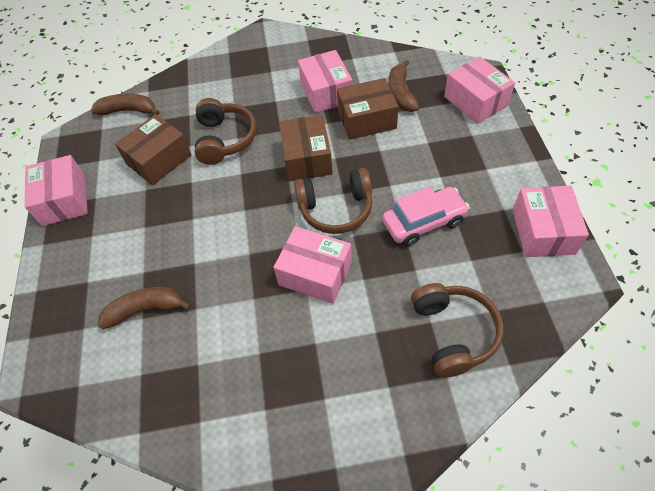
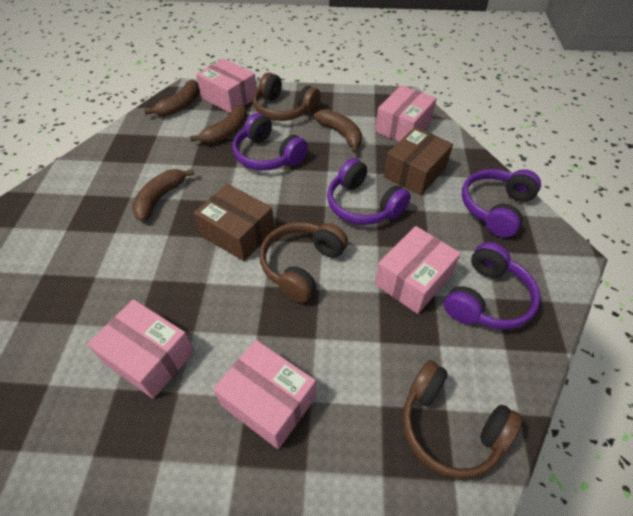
brown banana: [91,94,159,115] [98,287,191,329] [389,60,419,112] = 3 -> [132,169,195,222] [144,80,200,116] [190,105,247,144] [314,109,362,153] = 4
brown box: [115,115,191,185] [279,115,333,181] [337,78,399,140] = 3 -> [194,184,275,261] [384,127,453,196] = 2
pink car: [383,187,470,246] = 1 -> none = 0
purple headphones: none = 0 -> [233,113,308,171] [327,158,411,225] [444,242,540,329] [462,169,541,237] = 4

